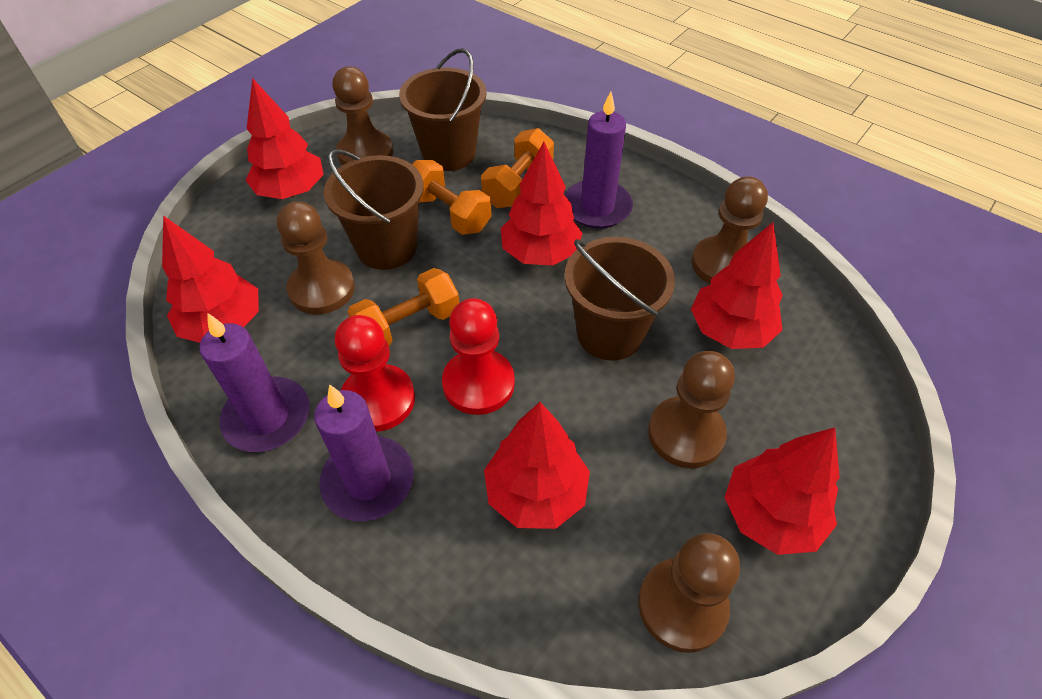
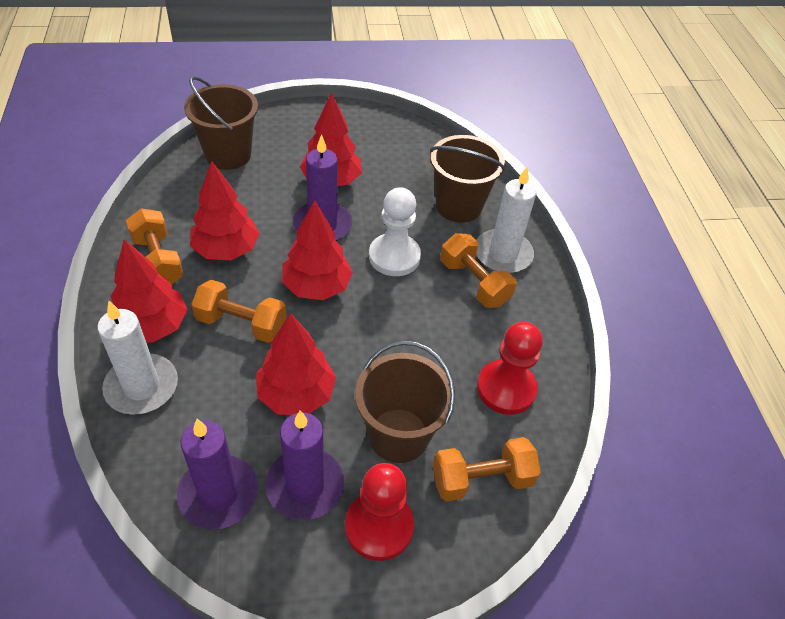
brown pawn: [277,201,355,315] [332,67,393,165] [638,533,740,653] [648,351,735,468] [692,176,768,284] = 5 -> none = 0
orange dumbbell: [347,268,459,346] [412,160,492,235] [481,128,554,208] = 3 -> [126,208,184,284] [191,280,286,343] [433,437,541,502] [441,233,516,308] = 4
red tree: [162,215,259,343] [245,78,324,199] [484,402,590,529] [500,142,582,266] [691,222,783,349] [725,427,840,555] = 6 -> [110,239,188,343] [190,161,260,260] [256,313,336,415] [282,200,353,300] [300,92,362,186] = 5
white candle: none = 0 -> [97,301,178,415] [476,167,537,274] = 2
white pawn: none = 0 -> [369,187,421,276] = 1

